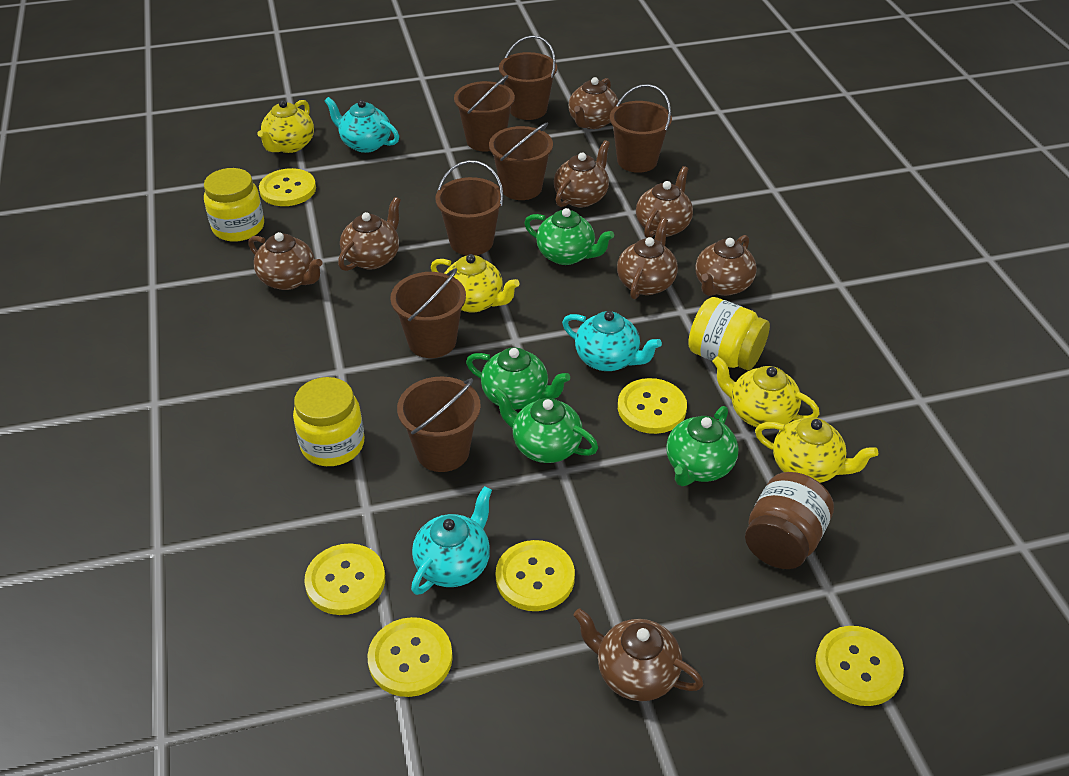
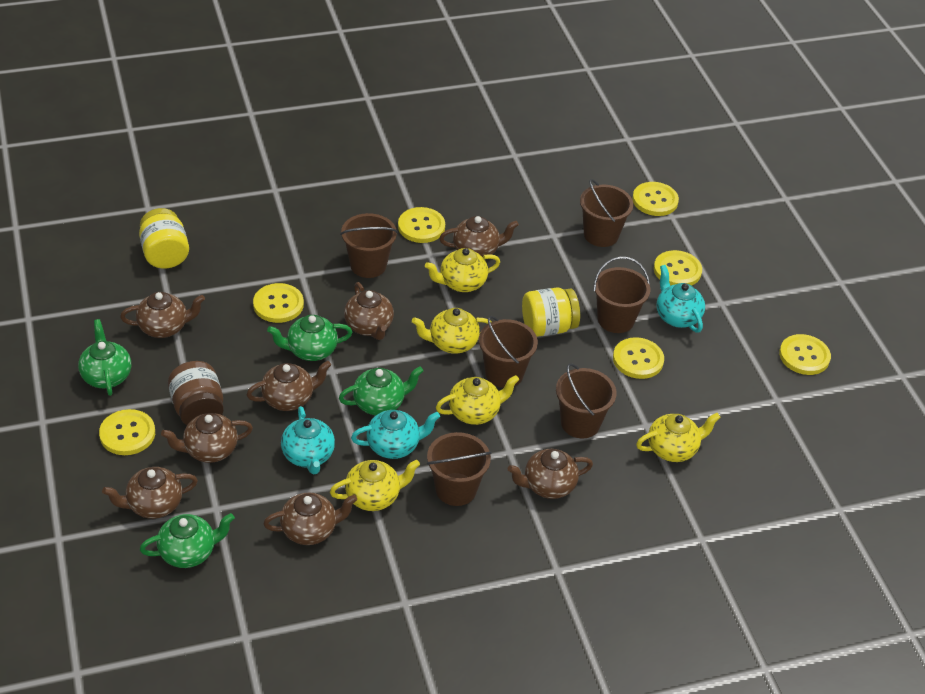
brown bucket: [390,268,466,358] [397,376,481,472] [435,160,504,255] [454,75,515,152] [489,123,553,200] [499,35,557,120] [610,84,672,173] = 7 -> [340,213,398,278] [427,432,492,506] [479,316,538,388] [556,363,617,438] [580,179,633,247] [594,257,650,333] = 6
yellow button: [259,168,316,206] [304,543,385,615] [367,617,453,697] [496,540,575,611] [618,378,687,434] [815,626,904,706] = 6 -> [99,409,155,455] [253,283,304,323] [398,207,445,243] [613,337,664,379] [632,182,679,216] [654,250,702,286] [779,334,831,375] = 7
yellow jar: [204,168,264,242] [293,377,365,466] [688,297,770,370] = 3 -> [139,208,189,269] [522,288,580,337] = 2
yellow teapot: [257,100,314,153] [431,254,520,313] [712,356,820,429] [755,417,878,483] = 4 -> [330,460,420,511] [412,308,492,354] [425,248,500,292] [436,375,519,425] [636,413,721,462] = 5

